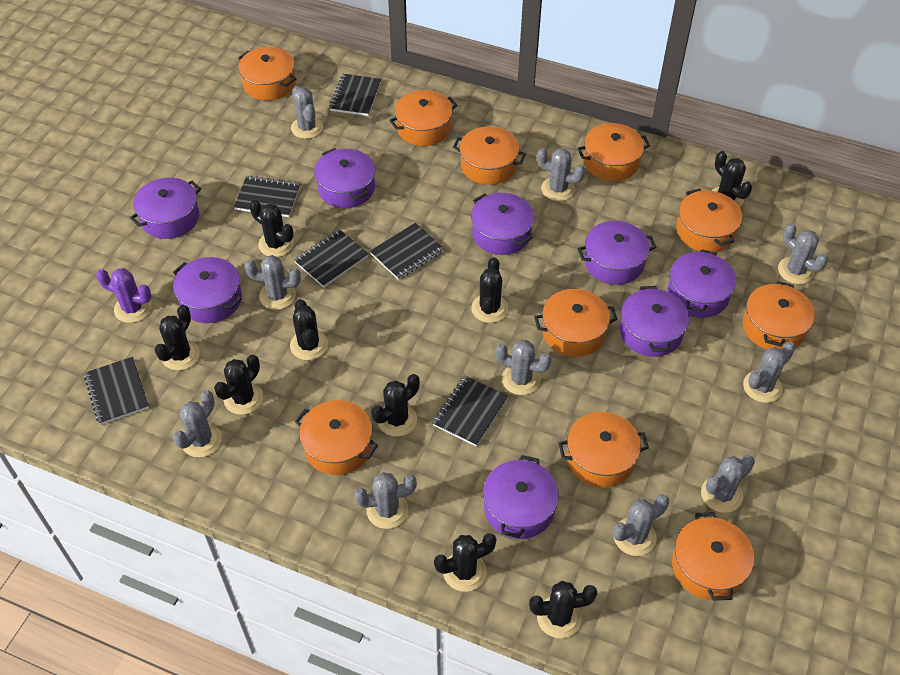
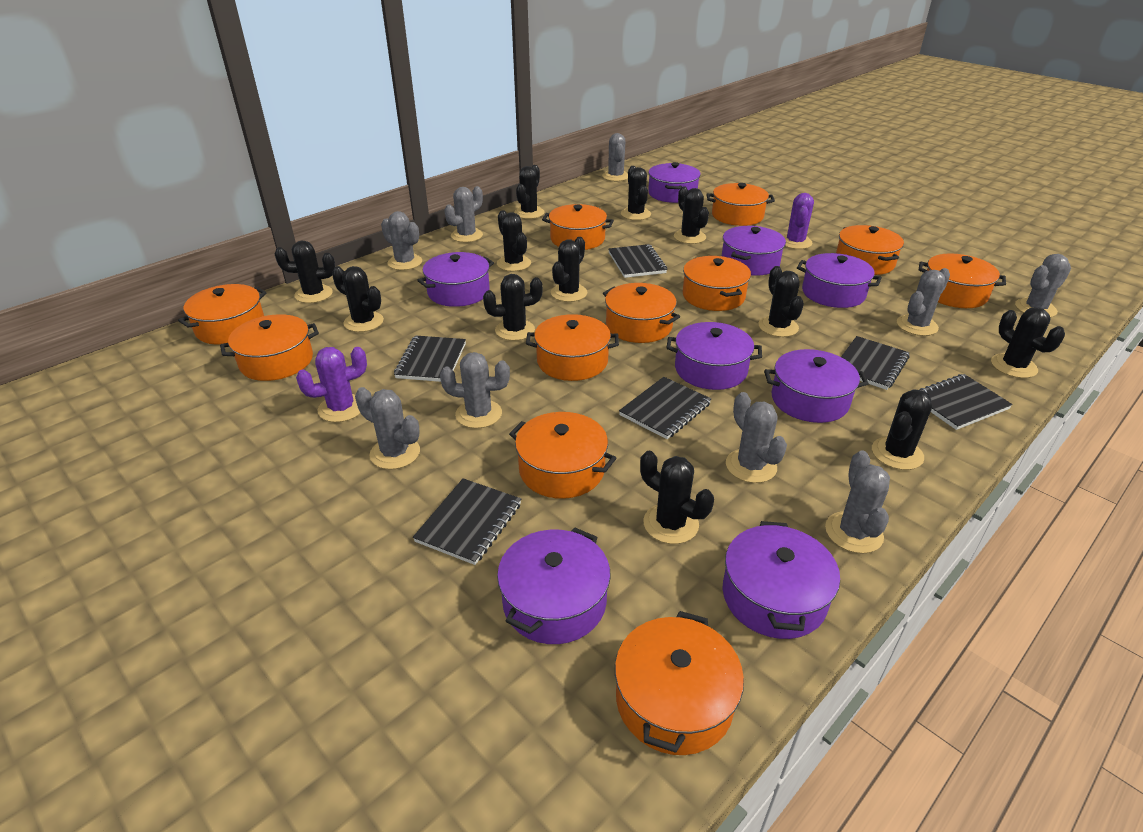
black cactus: [155,305,200,371] [214,355,263,415] [249,200,294,257] [290,299,328,360] [371,374,420,437] [434,533,497,592] [471,257,508,323] [529,581,597,638] [712,151,752,207] = 9 -> [275,241,335,303] [332,266,384,332] [483,274,543,341] [497,210,531,271] [514,165,544,219] [551,237,587,302] [621,166,651,220] [640,451,714,544] [674,186,709,244] [758,266,804,337] [872,389,932,470] [991,307,1065,378] = 12
grey cactus: [173,390,222,458] [244,255,301,310] [291,86,323,139] [354,472,417,529] [495,340,552,395] [537,148,585,201] [613,494,669,556] [701,455,755,513] [743,341,795,403] [778,223,828,284] = 10 -> [355,387,420,470] [381,211,422,270] [440,352,510,428] [444,186,483,242] [602,133,628,181] [726,392,787,483] [825,451,890,554] [897,268,950,336] [1015,254,1071,318] = 9
orange pot: [238,47,296,100] [295,400,378,475] [389,90,458,146] [453,127,526,185] [534,289,617,357] [558,412,649,488] [577,123,650,181] [672,512,754,601] [676,188,742,252] [743,281,815,349] = 10 -> [178,284,267,345] [220,314,319,381] [509,412,616,499] [526,314,619,381] [542,204,614,250] [603,283,680,343] [615,611,744,755] [683,256,751,311] [706,183,775,226] [836,225,904,275] [919,253,1006,308] = 11
purple cactus: [96,268,152,323] = 1 -> [296,347,367,422] [783,193,814,249] = 2

